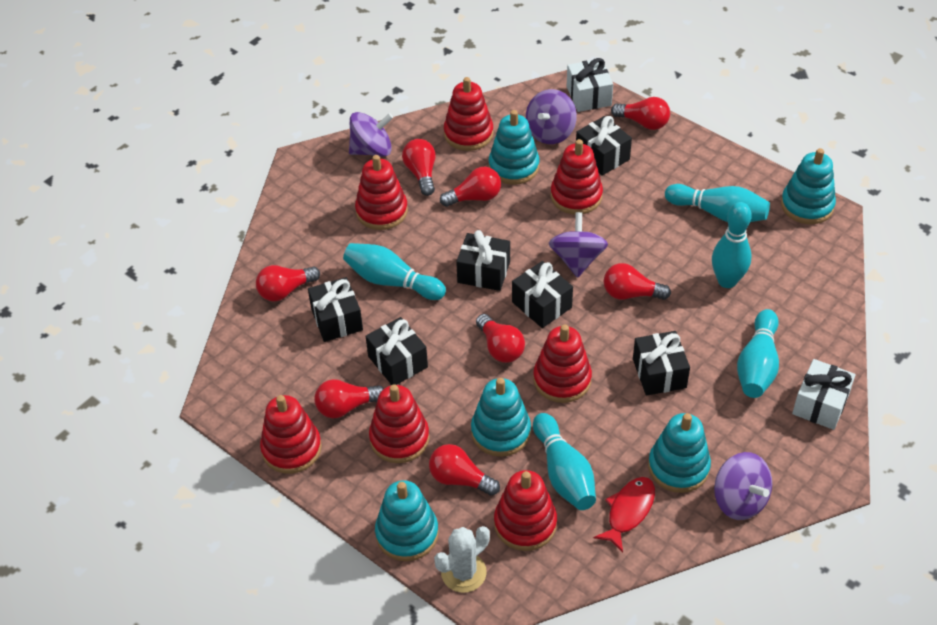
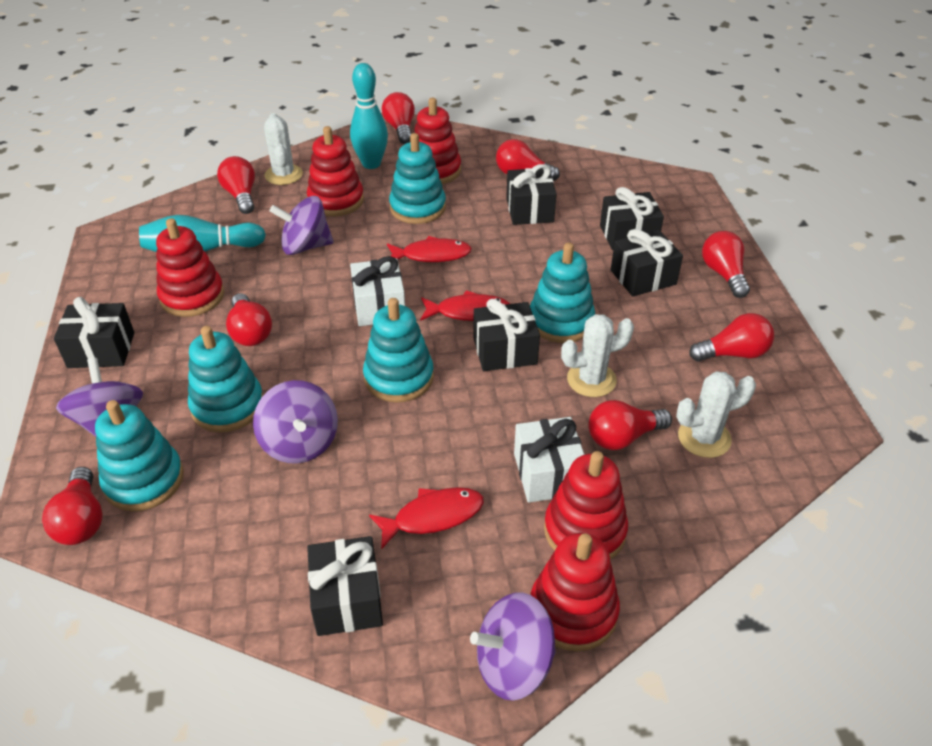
red fish: [594,477,655,552] = 1 -> [369,487,484,549] [387,236,472,262] [420,290,510,321] = 3
red stacking toy: [260,395,322,474] [355,155,408,230] [369,385,429,463] [444,77,493,151] [494,470,557,551] [533,324,592,403] [551,139,603,214] = 7 -> [156,218,224,317] [307,126,364,216] [414,98,461,184] [530,533,620,651] [544,451,628,559] = 5
turquoise bowling pin: [343,243,446,300] [533,413,596,510] [665,184,770,222] [712,202,752,288] [737,309,779,398] = 5 -> [139,215,266,252] [350,63,388,169] = 2
white cactus: [434,526,490,593] = 1 -> [264,113,303,185] [561,314,634,397] [676,371,756,458] = 3

